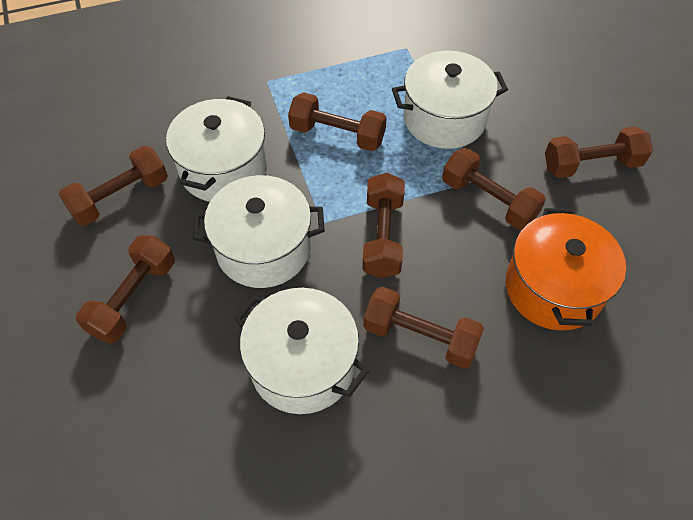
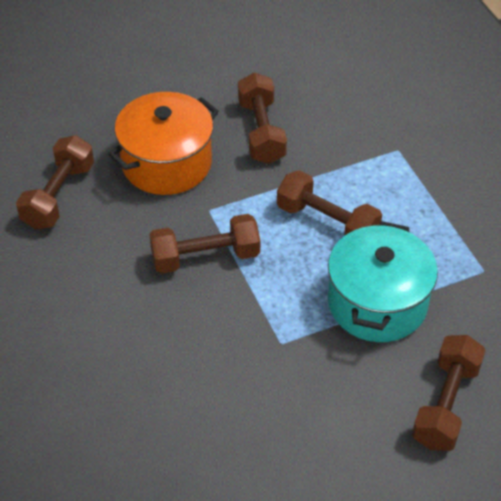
brown dumbbell: [59,146,168,226] [76,235,175,344] [288,92,387,151] [362,173,405,278] [363,287,484,369] [442,148,546,230] [545,126,653,178] = 7 -> [16,135,94,230] [149,214,260,274] [238,72,287,164] [277,170,382,236] [412,335,485,451] = 5
turquoise pot: none = 0 -> [328,221,438,342] = 1
white pot: [166,96,267,202] [193,175,325,288] [234,288,369,414] [392,50,508,149] = 4 -> none = 0

